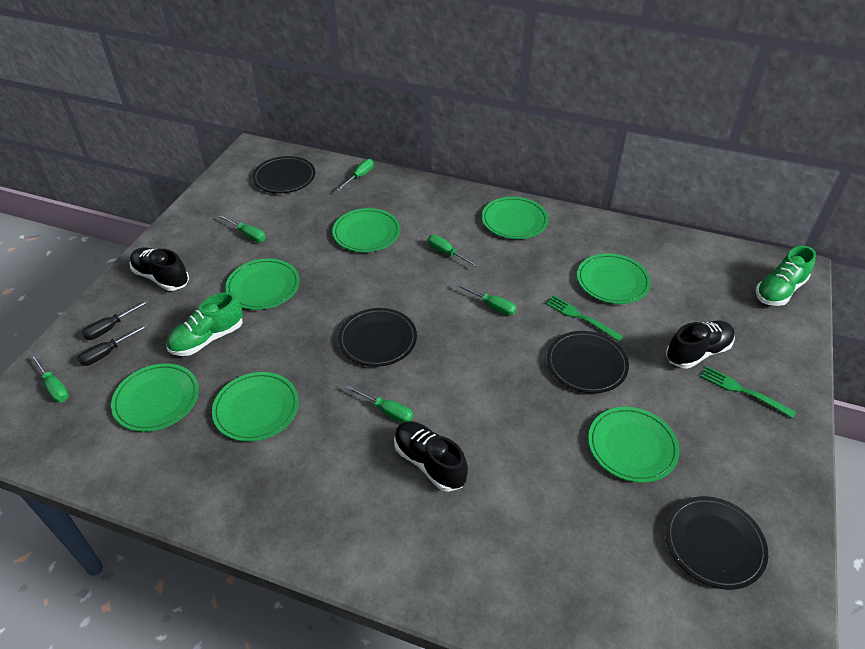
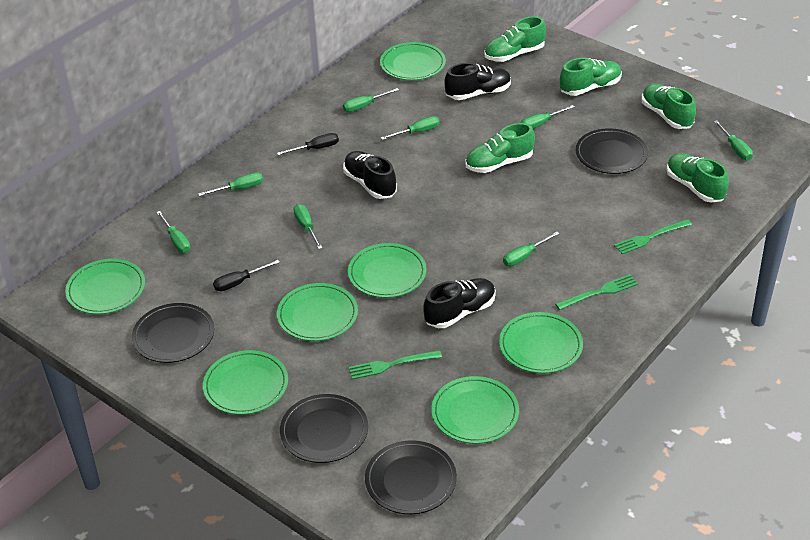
green fork: [545,295,623,342] [700,366,796,418] = 2 -> [349,350,442,380] [555,274,638,310] [614,219,692,254] = 3
green screwdriver: [31,355,69,402] [219,215,266,242] [336,159,374,191] [346,385,413,423] [428,235,479,268] [456,283,516,316] = 6 -> [156,211,190,253] [198,172,263,196] [293,204,323,249] [343,88,399,112] [381,116,440,140] [503,231,560,266] [520,105,574,129] [714,120,753,160] = 8
green shoe: [167,292,243,356] [756,246,816,306] = 2 -> [466,123,535,173] [484,16,546,62] [560,58,622,96] [641,83,696,129] [666,153,729,203] = 5

